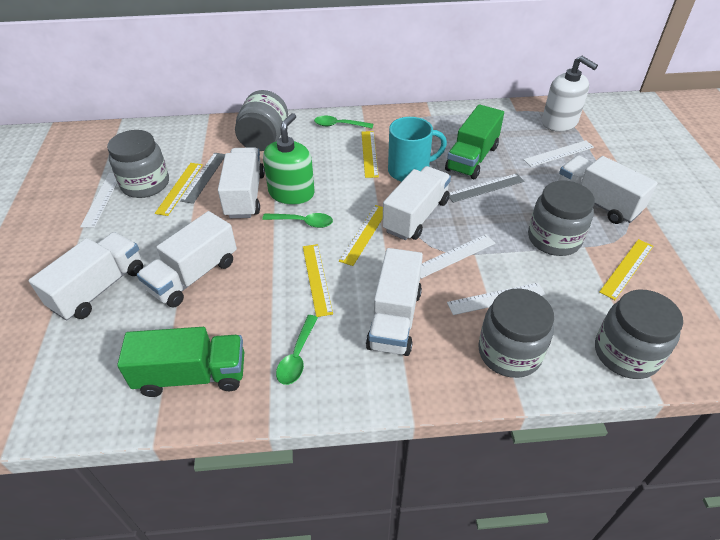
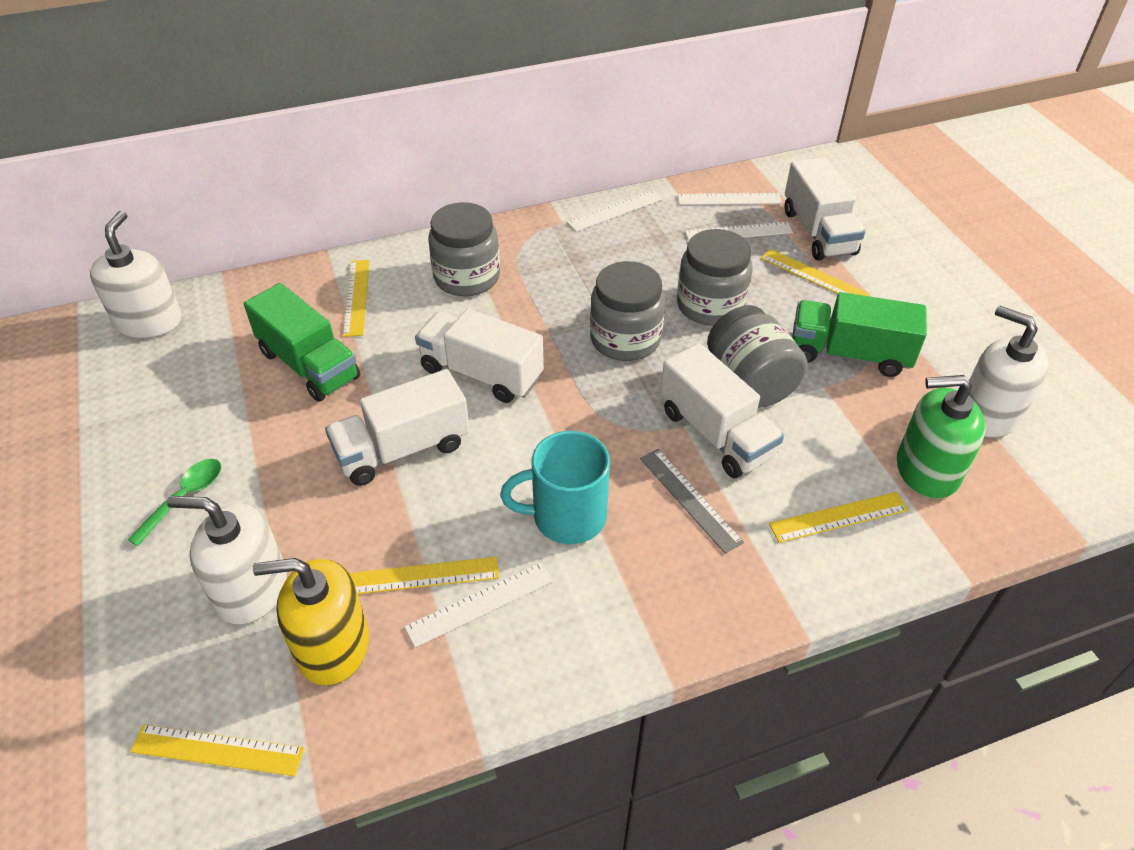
green spoon: [262,213,333,228] [276,315,318,385] [314,116,373,129] = 3 -> [127,459,221,546] = 1
grey jar: [107,130,169,198] [235,90,288,151] [478,288,554,378] [528,181,595,256] [595,290,683,379] = 5 -> [428,202,500,296] [590,261,665,361] [677,229,752,326] [707,305,807,408] = 4
grey ruler: [181,153,225,204] [449,173,524,203] = 2 -> [640,449,744,554] = 1
white soap dispenser: [542,56,598,132] = 1 -> [90,211,182,339] [167,496,287,625] [969,305,1049,438] = 3
white truck: [29,232,143,321] [137,211,237,308] [218,147,265,218] [366,248,423,356] [382,166,451,240] [558,155,658,224] = 6 -> [325,369,470,486] [415,308,544,403] [660,343,784,478] [785,157,865,260] = 4
yellow soap dispenser: none = 0 -> [253,558,369,686] = 1

